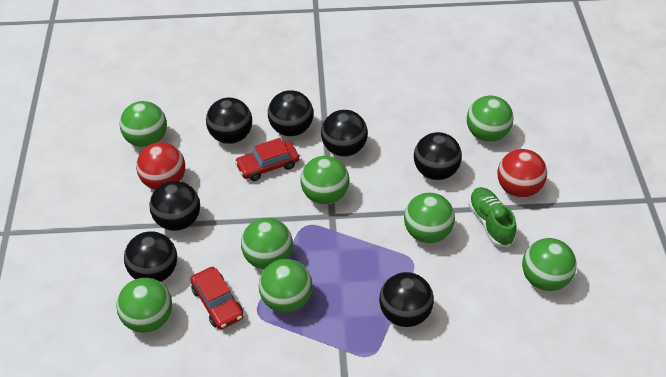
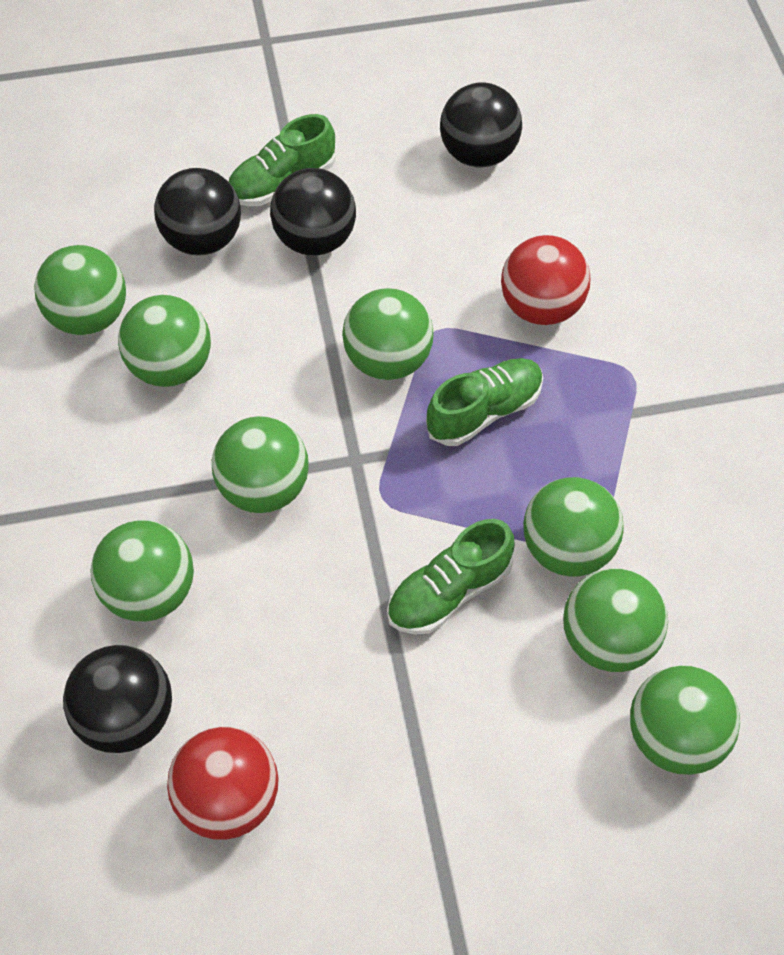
black ball: [124,231,177,282] [149,181,200,231] [206,98,252,144] [268,90,313,136] [321,110,368,157] [379,272,434,327] [414,132,462,180] = 7 -> [63,645,172,753] [154,168,241,256] [270,168,356,256] [440,82,522,167] = 4
green shoe: [468,187,517,247] = 1 -> [229,114,336,206] [387,519,515,634] [426,358,543,446] = 3
red car: [190,267,243,329] [235,138,299,181] = 2 -> none = 0

